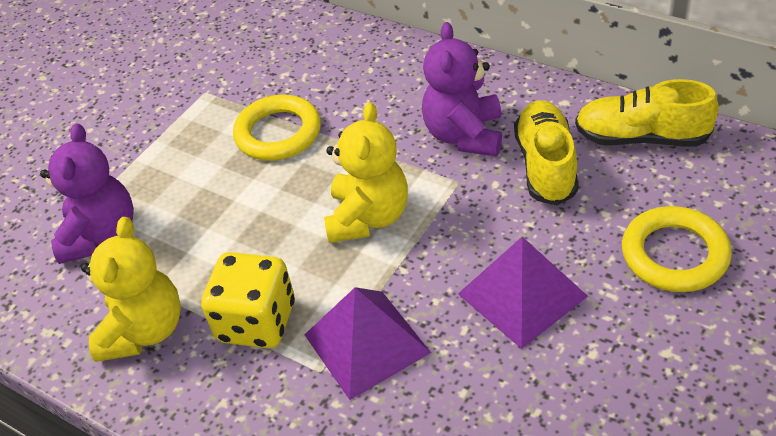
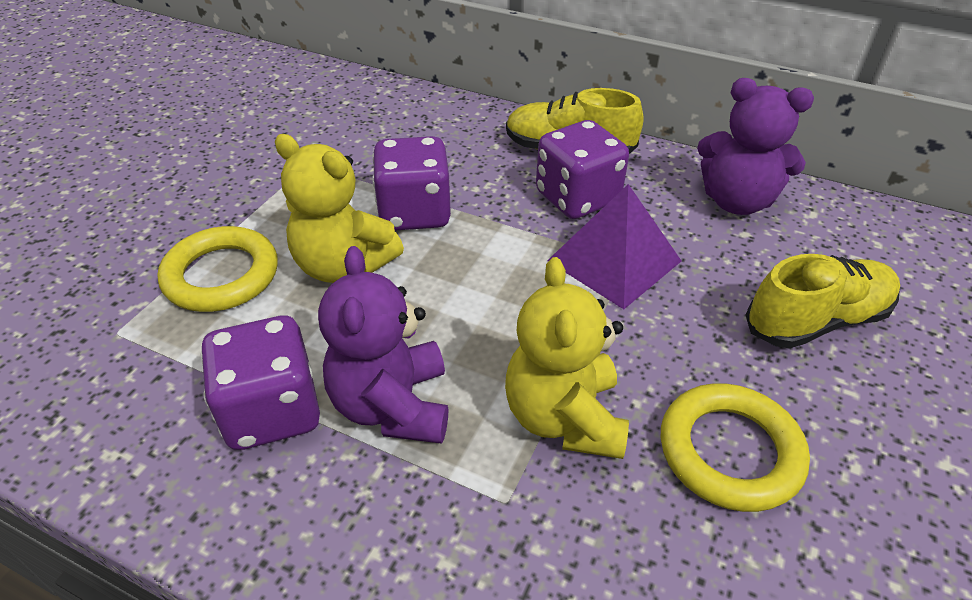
purple dice: none = 0 -> [201,316,320,450] [372,136,451,231] [536,120,629,219] = 3
purple pyramid: [304,287,431,400] [458,237,588,349] = 2 -> [547,184,681,309] = 1
yellow dice: [201,252,295,348] = 1 -> none = 0

